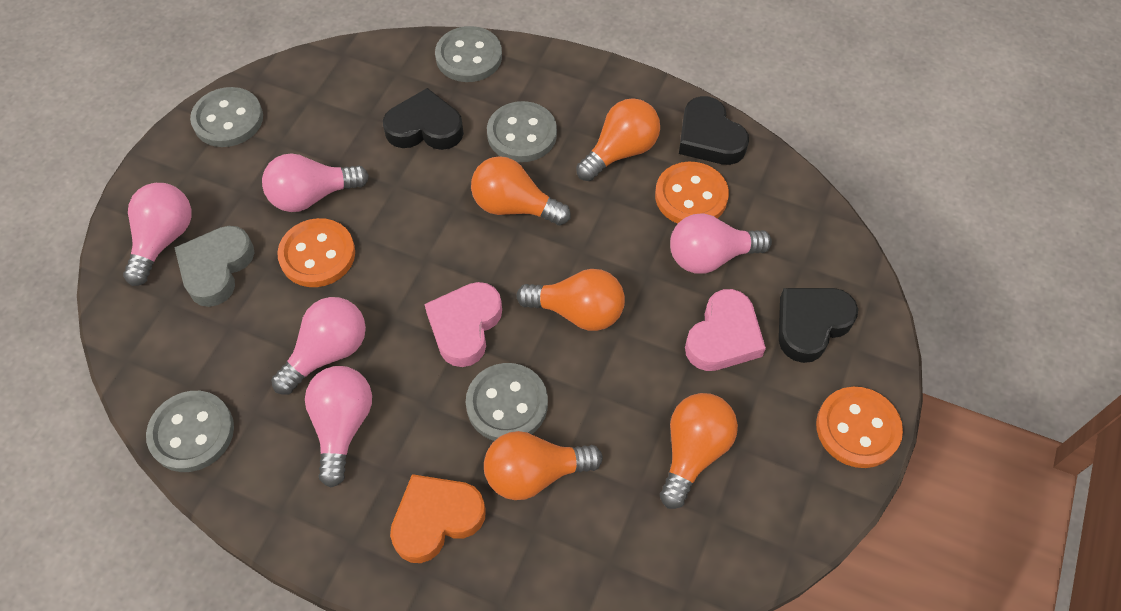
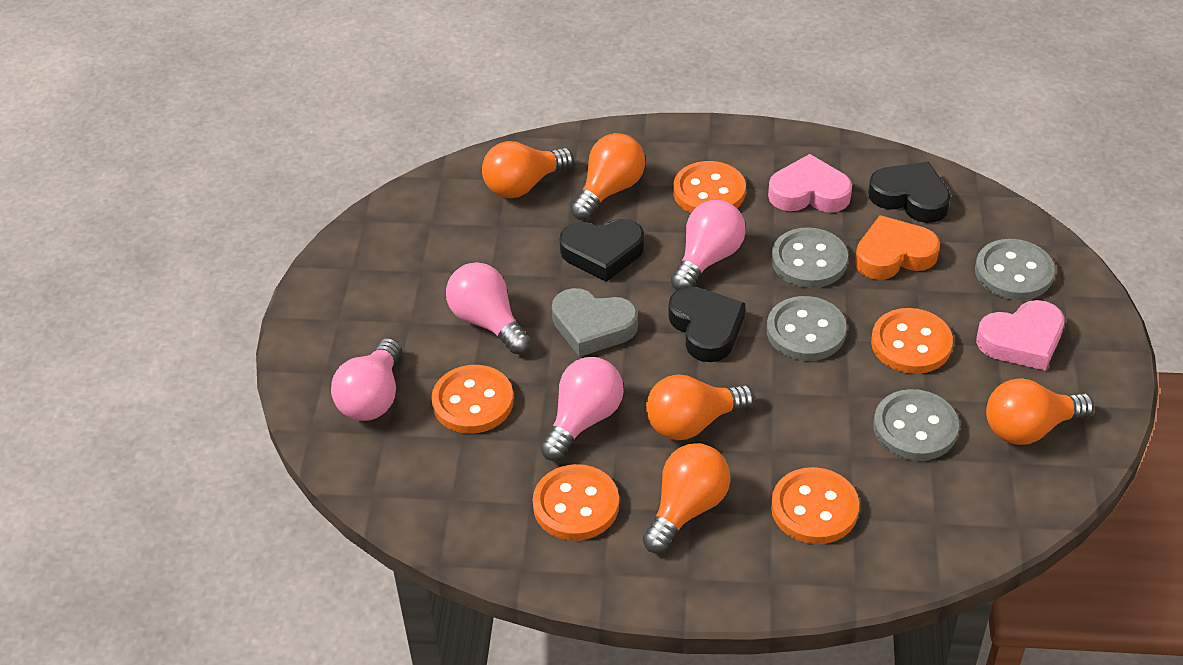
grey button: [146,391,234,472] [190,87,263,147] [435,26,502,82] [466,363,548,441] [487,101,557,162] = 5 -> [767,296,846,361] [771,227,848,288] [873,389,959,461] [975,239,1055,300] = 4
orange button: [277,218,355,287] [655,162,729,224] [816,387,903,468] = 3 -> [431,365,514,434] [533,464,619,541] [673,161,746,213] [771,467,859,544] [871,308,953,374] = 5
pink light bulb: [123,183,192,286] [262,153,369,212] [271,297,366,395] [305,366,372,488] [670,213,772,274] = 5 -> [331,338,401,421] [446,262,530,354] [540,357,624,461] [671,200,746,291] = 4

